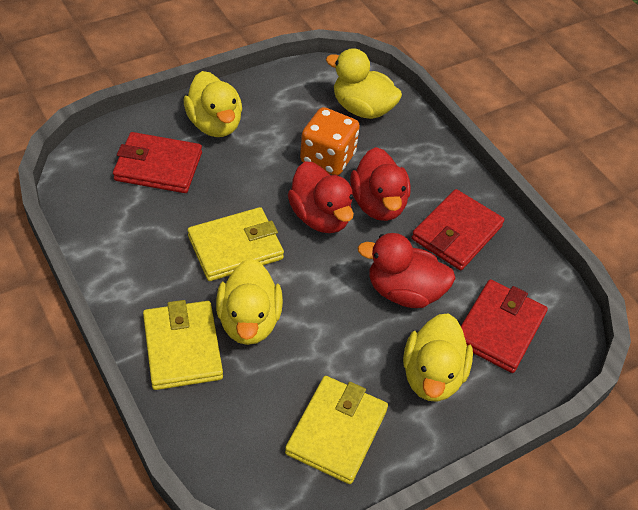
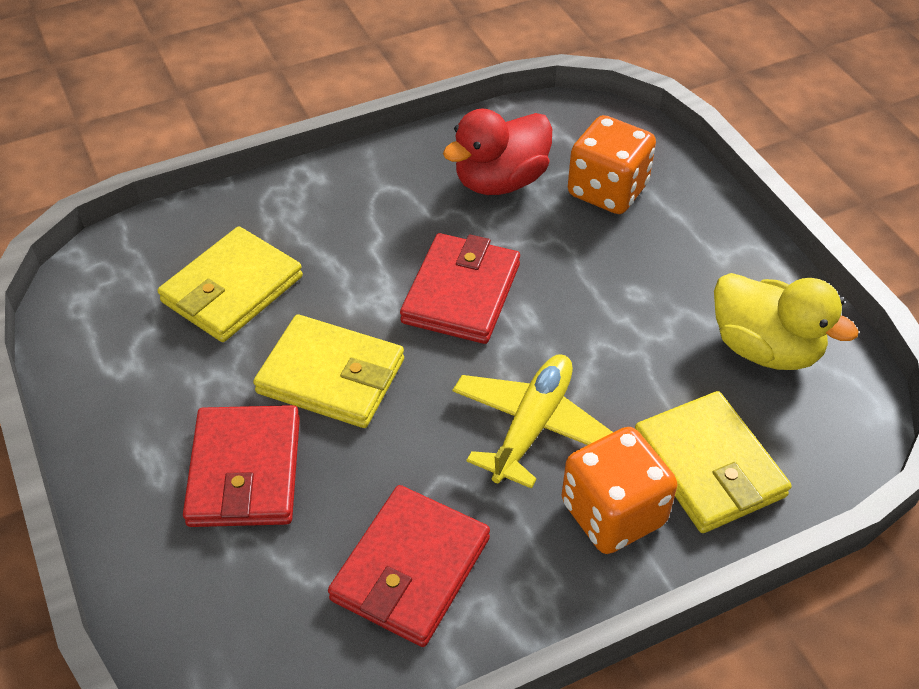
orange dice: [300,107,360,175] = 1 -> [561,427,677,554] [568,115,656,214] = 2
red duck: [288,161,354,233] [350,147,411,221] [357,233,456,308] = 3 -> [443,109,552,195] = 1
yellow duck: [184,71,242,137] [216,258,283,345] [326,48,402,119] [403,313,473,402] = 4 -> [714,273,859,370] = 1
yellow plane: none = 0 -> [453,354,613,489] = 1

